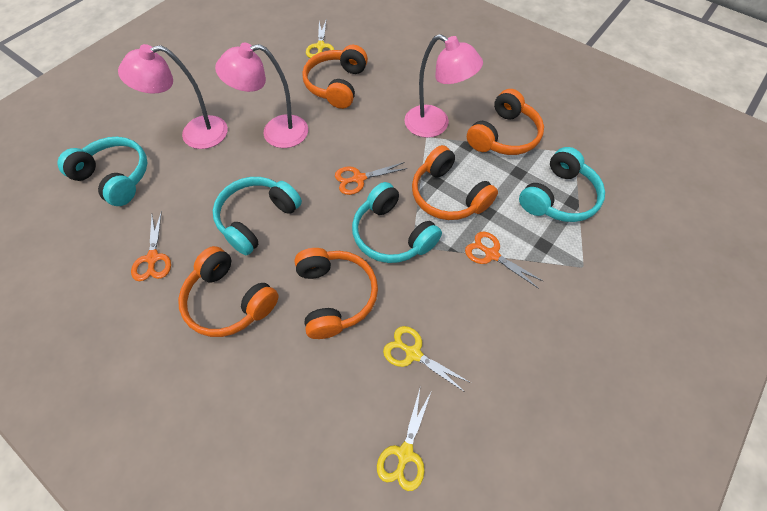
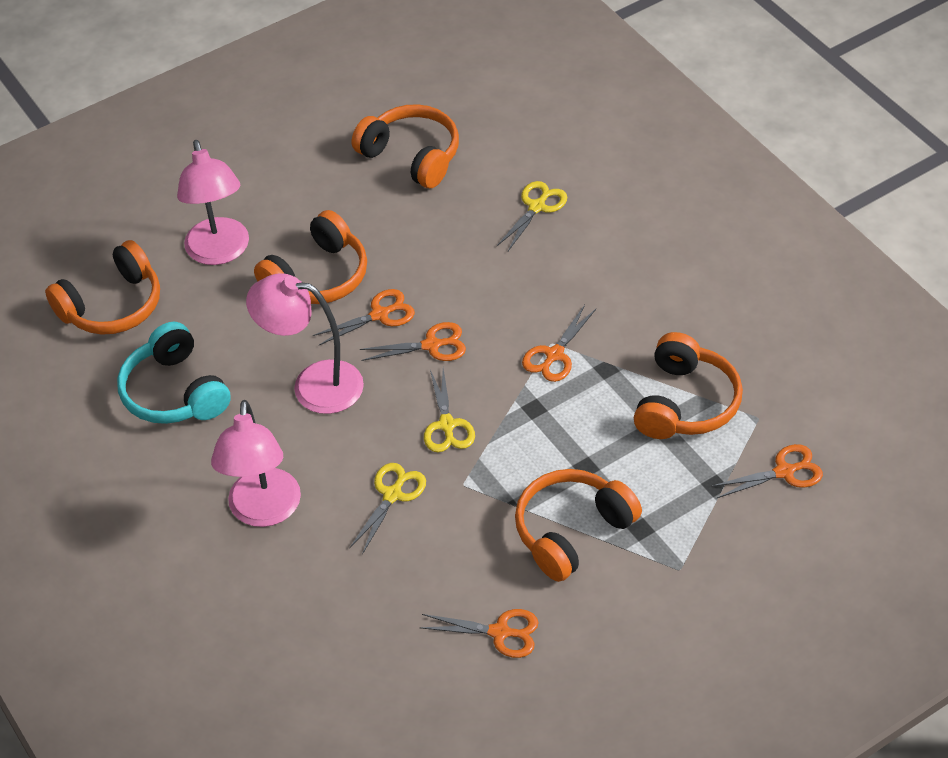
orange scissors: [131,211,171,281] [335,162,408,195] [465,232,544,289] = 3 -> [313,289,415,345] [360,322,466,361] [419,609,539,658] [522,305,597,382] [711,444,823,498] = 5
turquoise headphones: [57,137,147,206] [213,177,302,255] [352,182,442,263] [519,147,605,222] = 4 -> [117,322,231,424] = 1

